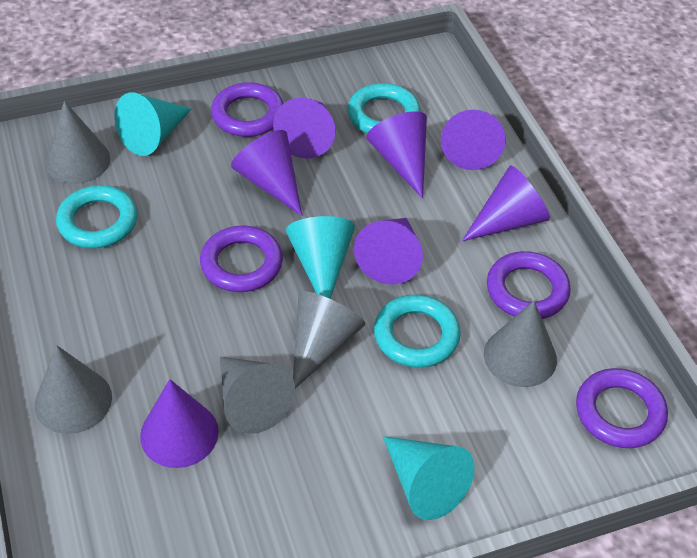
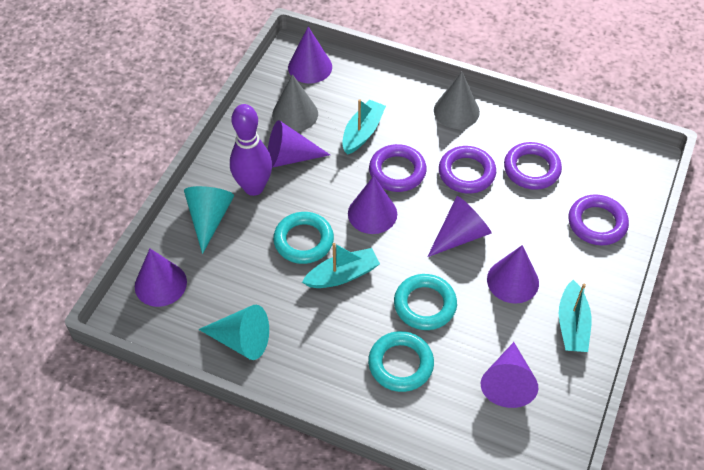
grey cone: [35,345,112,434] [46,101,111,184] [220,357,295,434] [293,291,365,388] [484,301,557,387] = 5 -> [272,74,318,132] [434,71,480,129] = 2
purple bowling pin: none = 0 -> [230,104,272,196] = 1
turquoise boat: none = 0 -> [302,243,380,288] [342,99,386,154] [559,280,592,352] = 3
turquoise cone: [115,93,191,156] [286,216,355,299] [383,436,475,520] = 3 -> [184,186,234,254] [198,305,269,360] = 2

